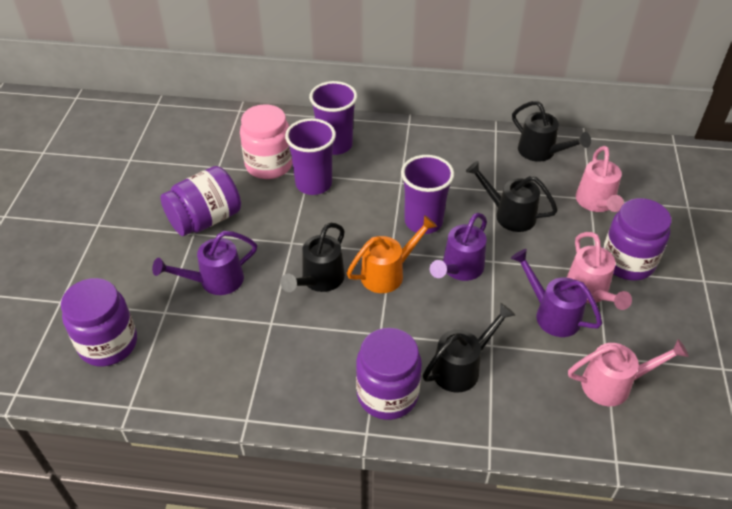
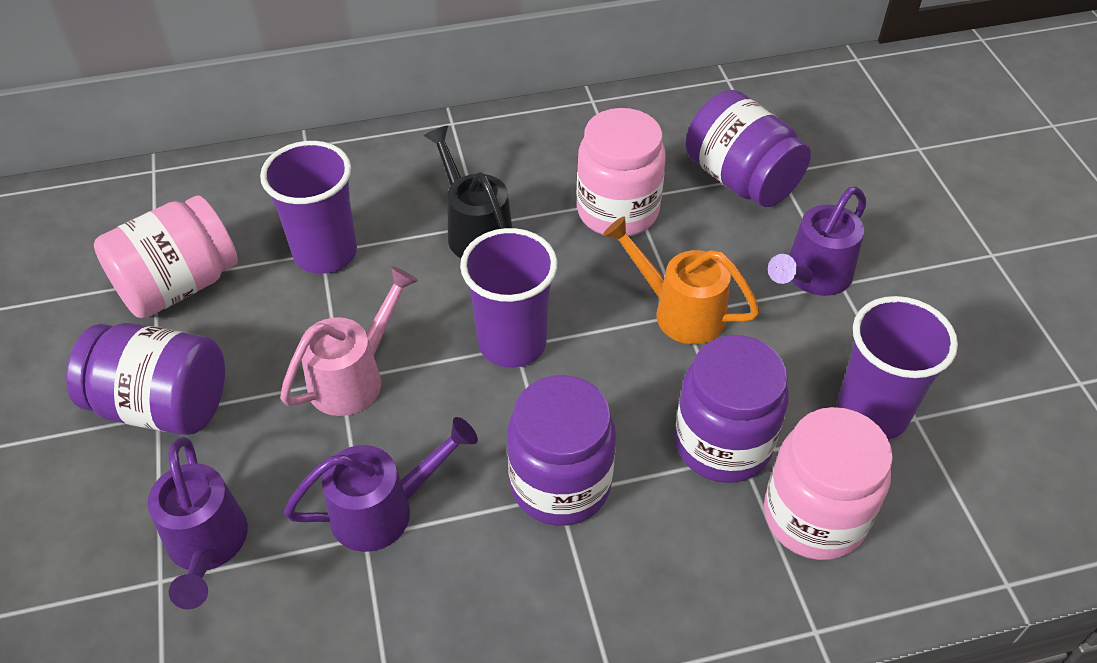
black watering can: [280,223,345,292] [423,303,515,393] [466,161,558,232] [512,101,591,162] = 4 -> [424,125,512,258] = 1
pink jar: [240,104,292,179] = 1 -> [94,195,238,319] [577,108,666,237] [764,407,893,560] = 3
pink watering can: [566,232,632,310] [568,339,689,406] [576,146,624,212] = 3 -> [280,266,418,416] = 1

